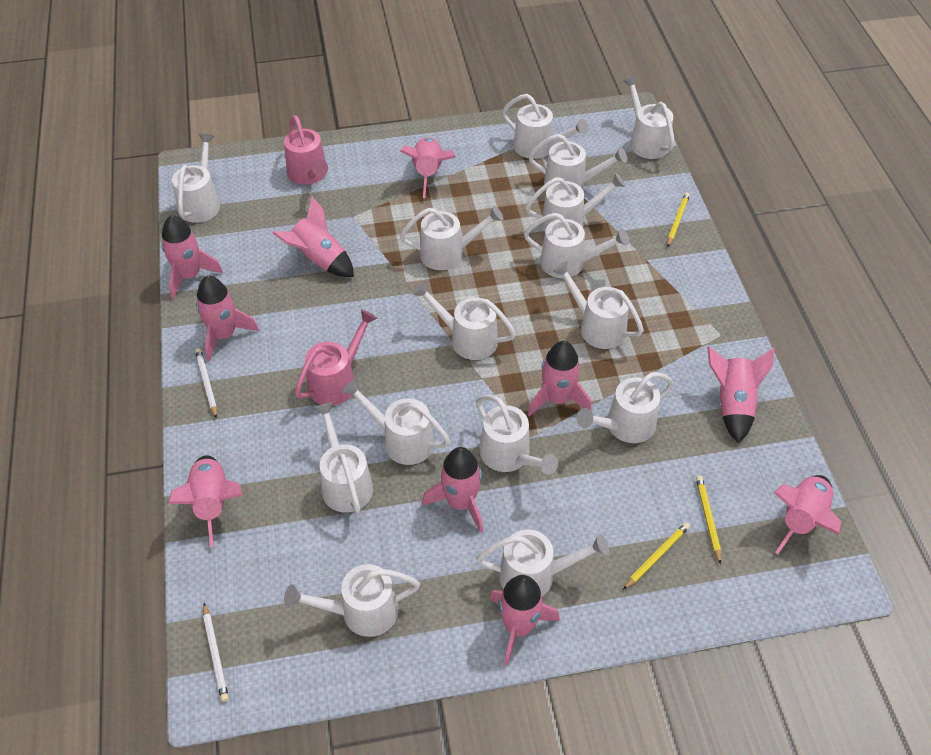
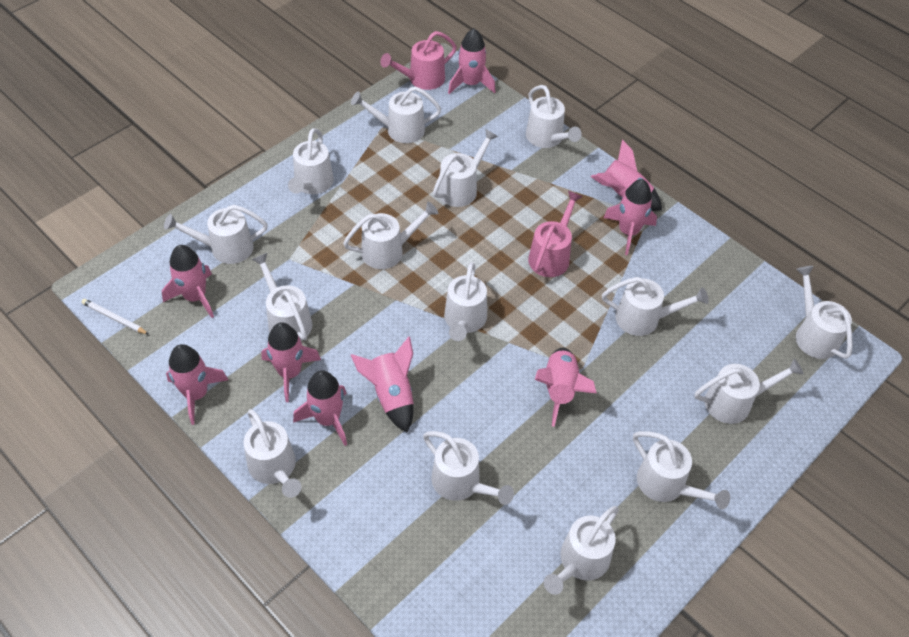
pink rocket: [161,215,223,299] [168,455,243,547] [196,276,259,361] [272,196,354,277] [400,137,456,198] [422,447,483,533] [490,575,560,666] [528,341,591,417] [707,346,775,444] [774,475,841,554] = 10 -> [162,245,214,318] [166,344,228,425] [261,322,321,402] [293,370,347,446] [351,336,414,432] [448,28,495,94] [535,348,597,427] [591,139,662,211] [603,179,657,255] = 9
white pencil: [195,348,217,418] [203,603,229,702] = 2 -> [82,299,149,335] = 1
yellow pencil: [623,522,690,590] [667,192,690,247] [696,475,721,565] = 3 -> none = 0

